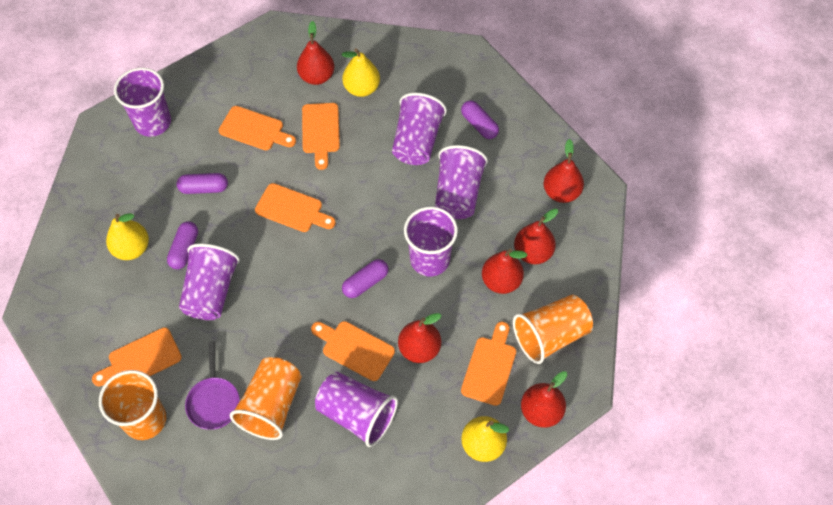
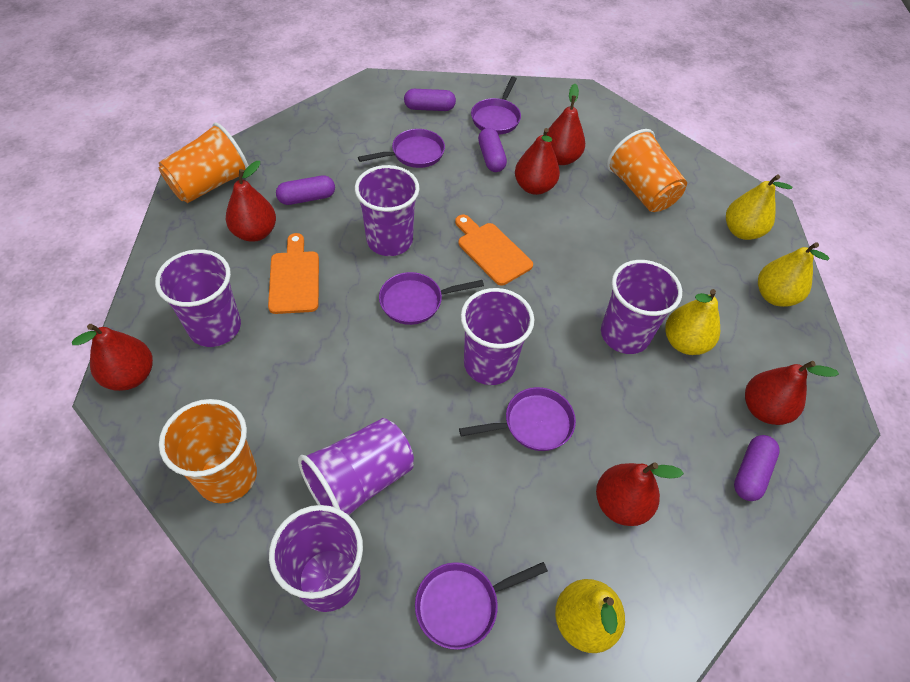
orange cutting board: [92,327,182,386] [219,106,296,150] [255,183,336,232] [302,103,340,170] [311,321,395,381] [461,321,516,406] = 6 -> [268,233,319,314] [455,215,533,286] = 2
purple pan: [185,341,240,430] = 1 -> [358,129,445,168] [379,272,484,325] [415,562,548,650] [459,387,576,451] [471,76,521,135] = 5
yellow pear: [106,213,149,260] [342,48,380,97] [461,416,509,462] = 3 -> [555,579,625,653] [665,289,720,355] [726,175,793,240] [758,242,830,307] = 4

